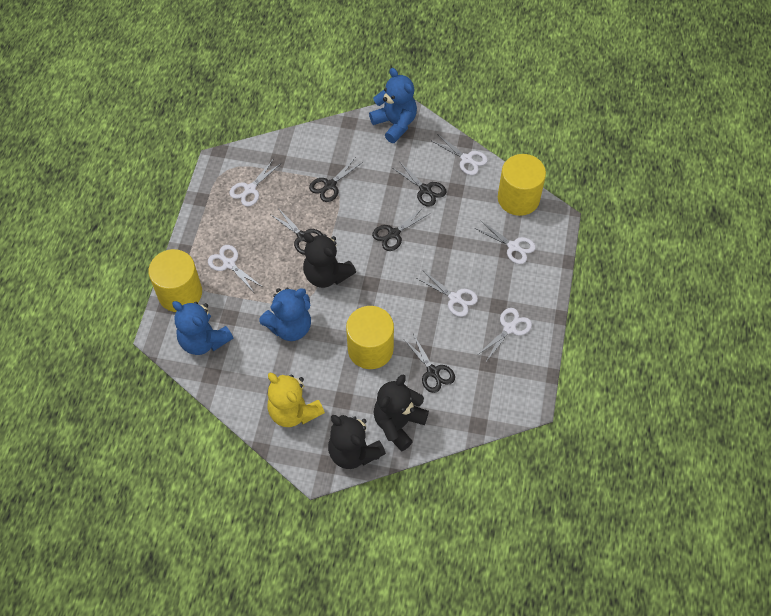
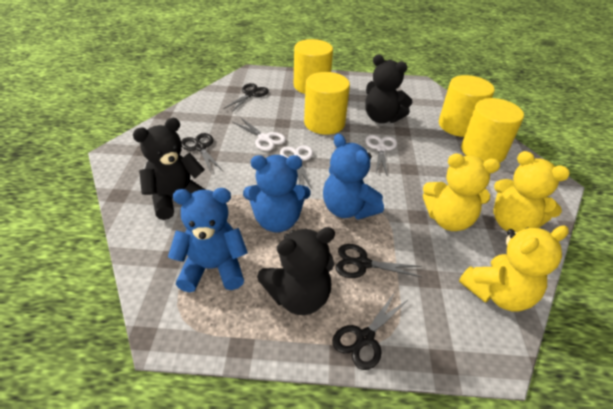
black scissors: [270,208,323,255] [309,158,363,202] [372,207,429,251] [393,161,447,207] [405,334,455,393] = 5 -> [181,133,223,174] [223,83,269,112] [332,292,409,370] [336,244,423,278] = 4
white scissors: [208,245,263,292] [229,160,280,207] [416,271,478,317] [432,135,488,175] [474,220,536,264] [477,308,532,362] = 6 -> [233,118,286,151] [280,145,313,189] [365,135,397,175] = 3
yellow cylinder: [148,249,202,312] [346,306,394,369] [498,154,546,216] = 3 -> [294,39,333,94] [304,72,350,135] [439,75,495,137] [461,98,524,163] = 4
yellow teddy bear: [267,373,325,427] = 1 -> [423,154,500,231] [459,225,569,312] [493,151,570,232] = 3

